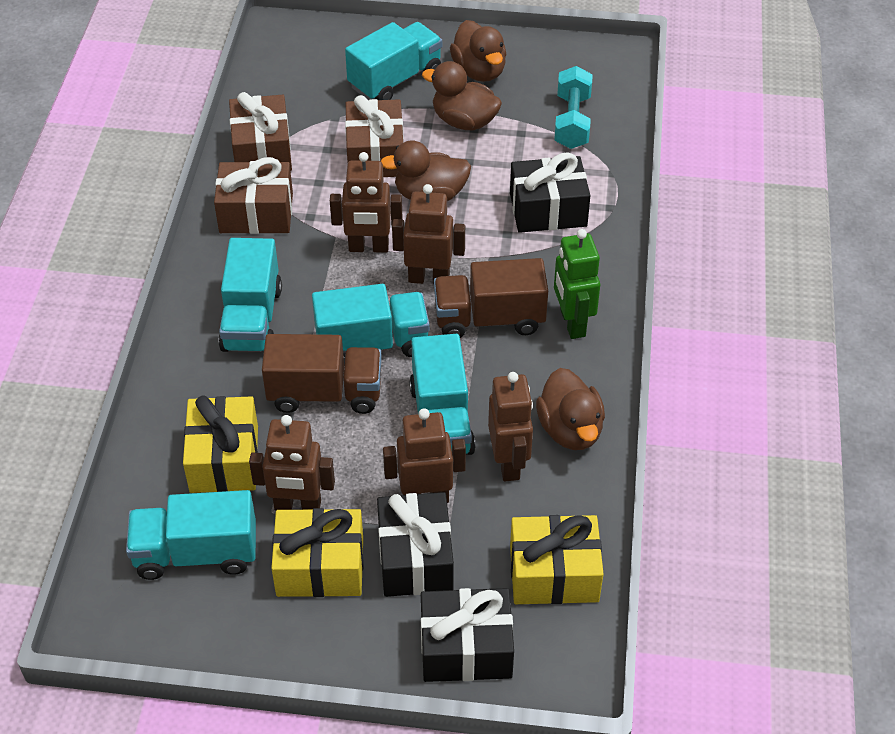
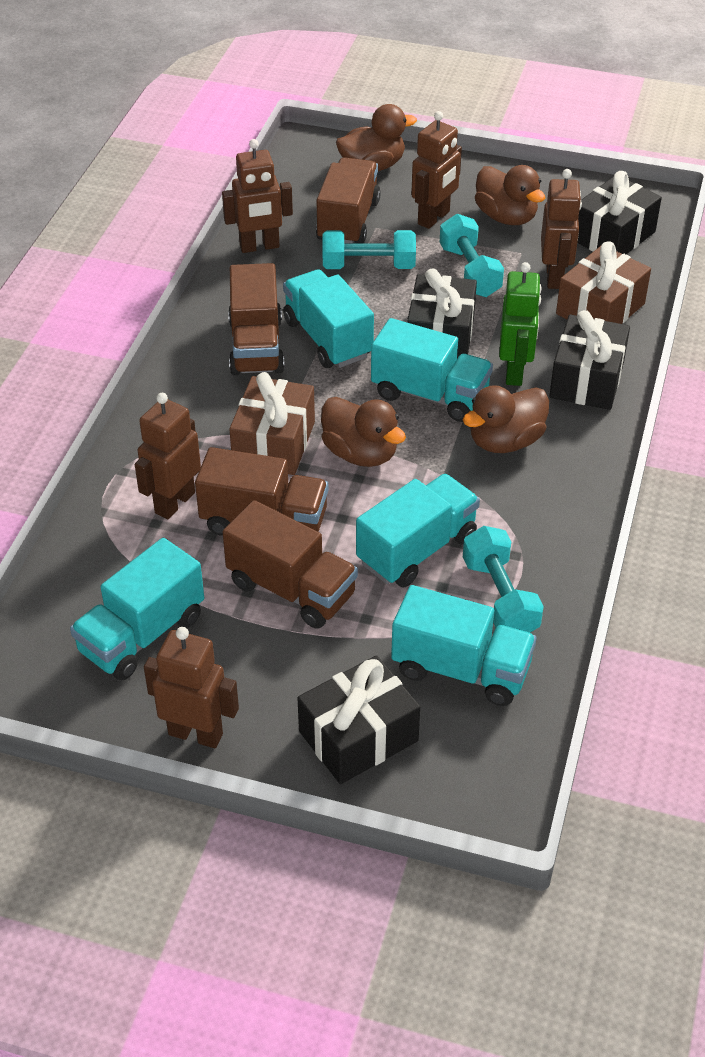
black gift: [377,492,454,597] [421,588,514,682] [510,152,591,233] = 3 -> [297,655,420,784] [407,269,477,358] [549,310,630,410] [578,171,662,254] = 4
brown gift: [214,157,293,234] [229,92,292,171] [345,95,404,177] = 3 -> [229,372,315,475] [556,241,651,324] = 2
brown truck: [262,334,382,414] [434,258,548,338] = 2 -> [195,447,329,536] [223,500,358,629] [228,263,285,375] [316,157,381,244] = 4
turquoise dumbbell: [554,66,593,149] = 1 -> [323,230,416,269] [440,214,504,297] [463,526,544,633] = 3
yellow gift: [183,395,258,493] [271,508,364,597] [510,515,604,604] = 3 -> none = 0

